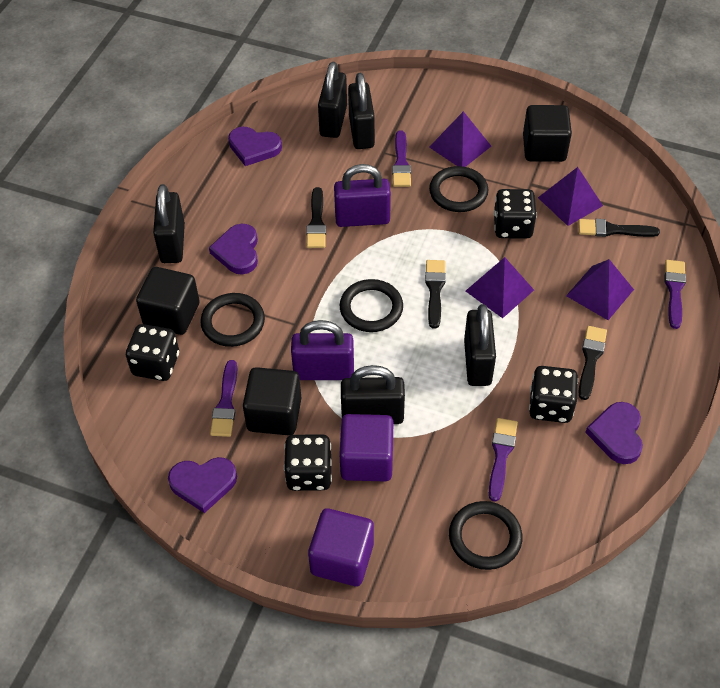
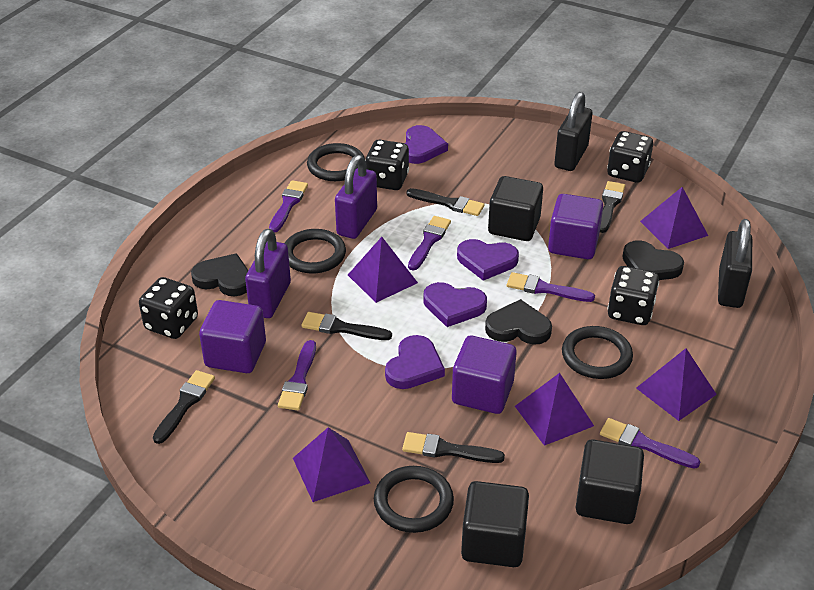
black brush: [306,187,326,248] [425,260,446,329] [578,219,660,237] [579,326,607,400] = 4 -> [153,370,215,444] [301,312,392,340] [402,432,505,463] [406,188,485,216] [600,181,625,233] = 5
black heart: none = 0 -> [191,253,249,296] [485,299,552,345] [622,240,684,280] = 3
black padlock: [153,184,185,263] [318,62,347,138] [341,365,405,424] [348,73,375,149] [464,304,496,386] = 5 -> [554,92,592,171] [718,219,752,308] = 2
purple brush: [210,360,237,437] [392,130,411,187] [489,418,518,502] [665,260,686,329] = 4 -> [269,180,308,233] [278,340,316,410] [408,216,451,270] [507,272,595,302] [600,418,700,469] = 5
purple cube: [308,508,374,586] [339,414,394,482] = 2 -> [199,300,266,373] [452,336,517,414] [548,194,603,259] = 3
purple pyramid: [429,111,491,167] [466,257,534,318] [538,167,603,226] [566,259,634,320] = 4 -> [293,427,370,502] [348,237,418,303] [515,373,594,446] [636,348,717,421] [640,187,708,249] = 5

